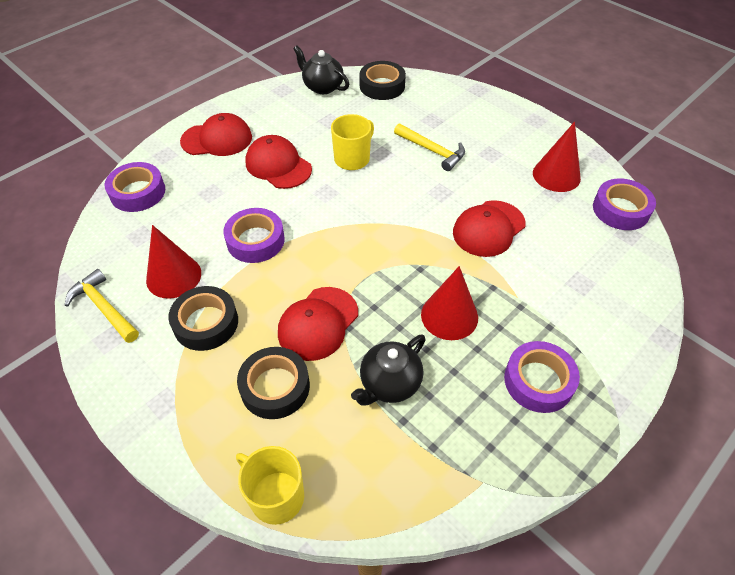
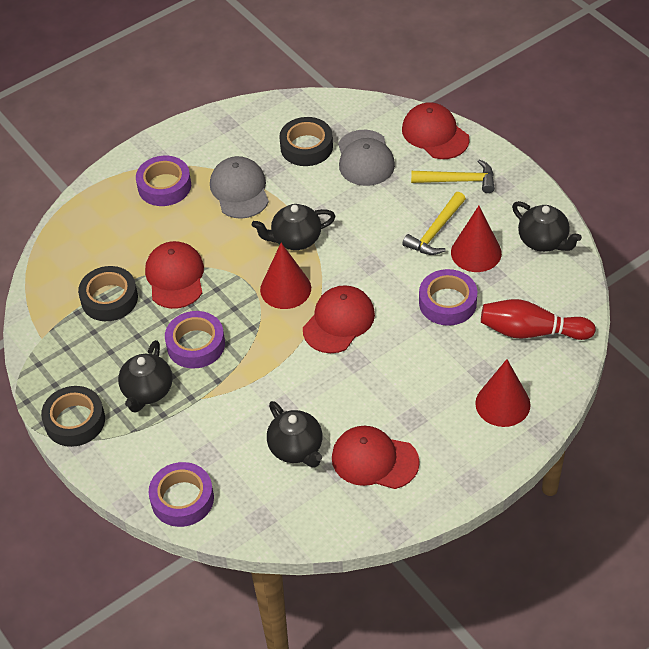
black teapot: [293,45,349,94] [351,335,426,406] = 2 -> [118,340,173,413] [252,204,336,250] [267,401,322,467] [512,201,582,252] = 4
grey cap: none = 0 -> [210,156,269,219] [338,130,395,186] = 2
red bowling pin: none = 0 -> [481,299,596,340] = 1
yellow mug: [236,446,304,525] [331,114,374,170] = 2 -> none = 0

